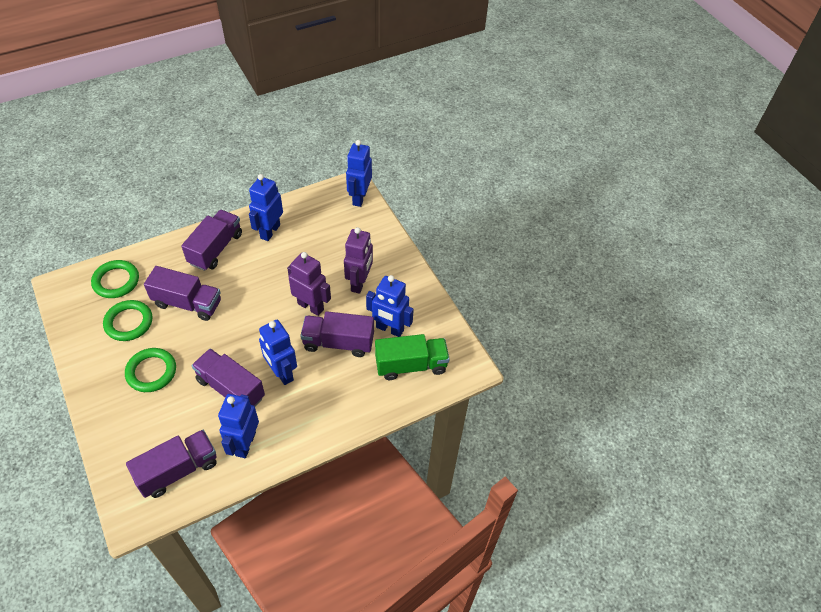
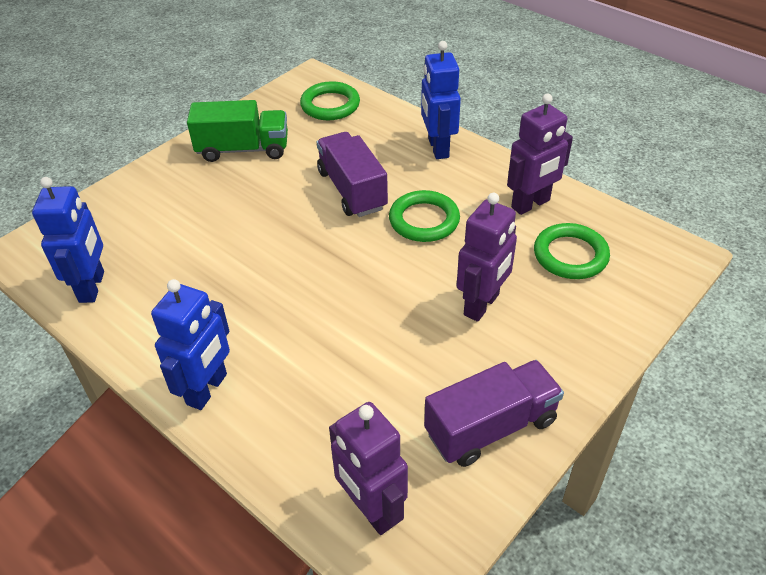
blue robot: [218,394,259,458] [249,174,283,241] [259,320,297,385] [346,140,372,207] [366,275,414,337] = 5 -> [32,177,104,303] [151,279,230,410] [421,41,461,159] = 3
purple robot: [287,252,331,316] [344,227,373,294] = 2 -> [329,402,408,535] [456,193,517,322] [507,94,573,215] = 3
purple truck: [126,430,216,498] [144,266,221,321] [181,210,242,271] [192,348,265,406] [300,311,374,357] = 5 -> [317,132,388,217] [424,360,564,467] = 2

